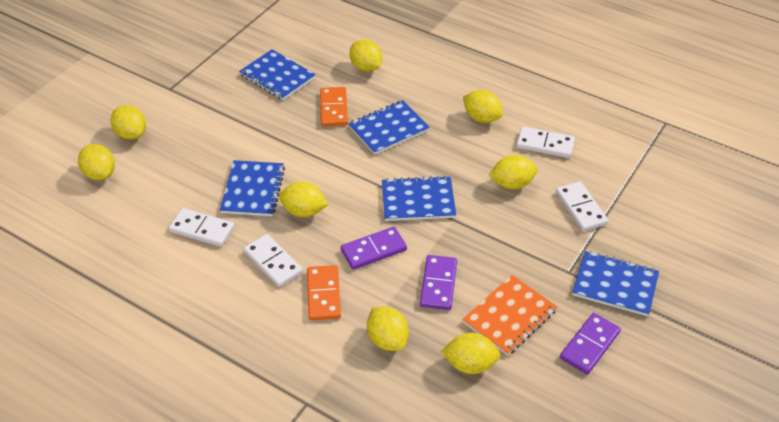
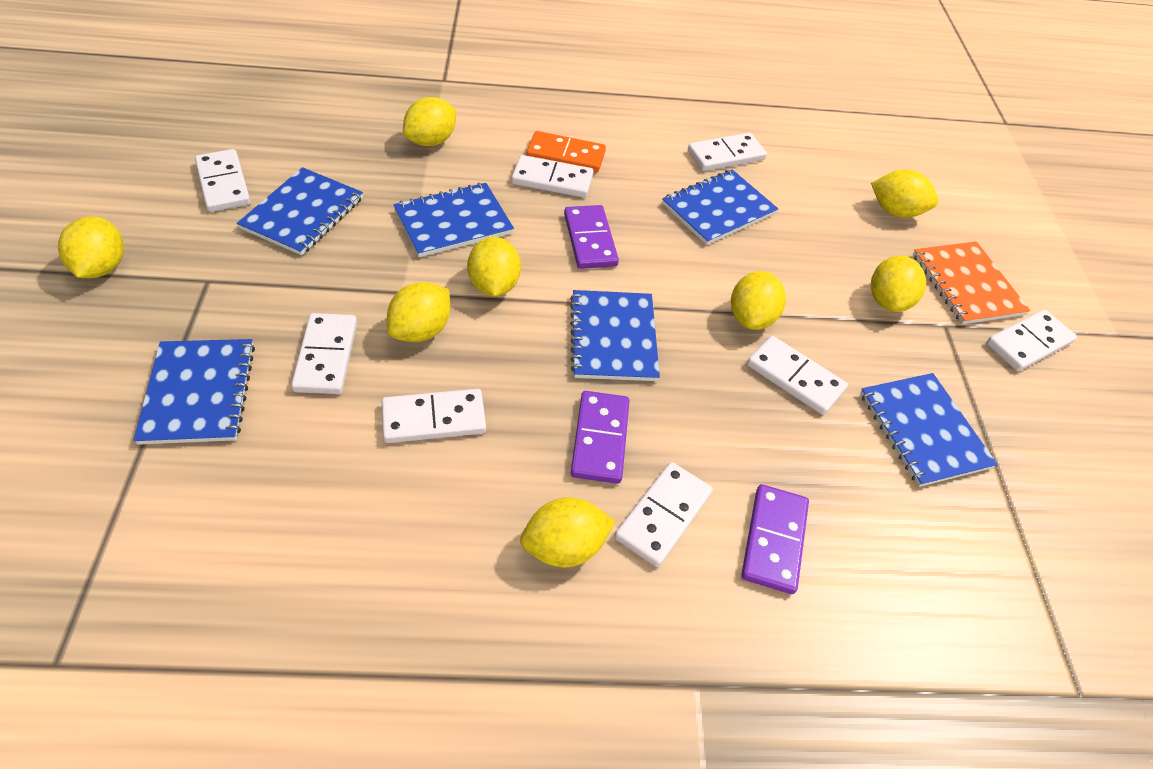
blue notebook: [220,160,285,216] [239,49,316,100] [348,100,430,155] [382,176,456,221] [572,251,659,316] = 5 -> [133,339,255,445] [237,167,363,255] [393,183,514,257] [570,290,660,381] [662,170,778,245] [860,373,998,487] = 6
orange domino: [307,265,341,320] [320,87,348,126] = 2 -> [526,131,606,173] = 1
white domino: [169,208,235,247] [243,234,303,287] [516,127,575,158] [556,181,608,232] = 4 -> [195,149,251,212] [291,313,357,394] [382,389,486,443] [511,155,594,198] [614,462,713,567] [688,133,767,171] [747,336,848,415] [986,310,1077,371] = 8

